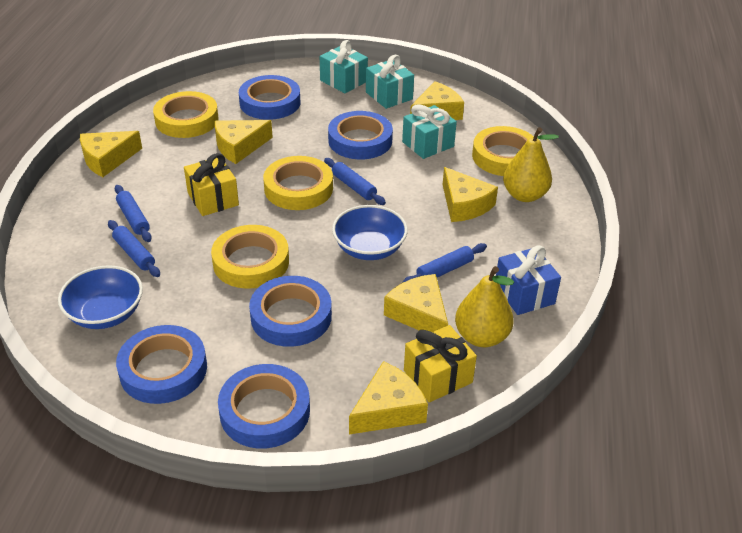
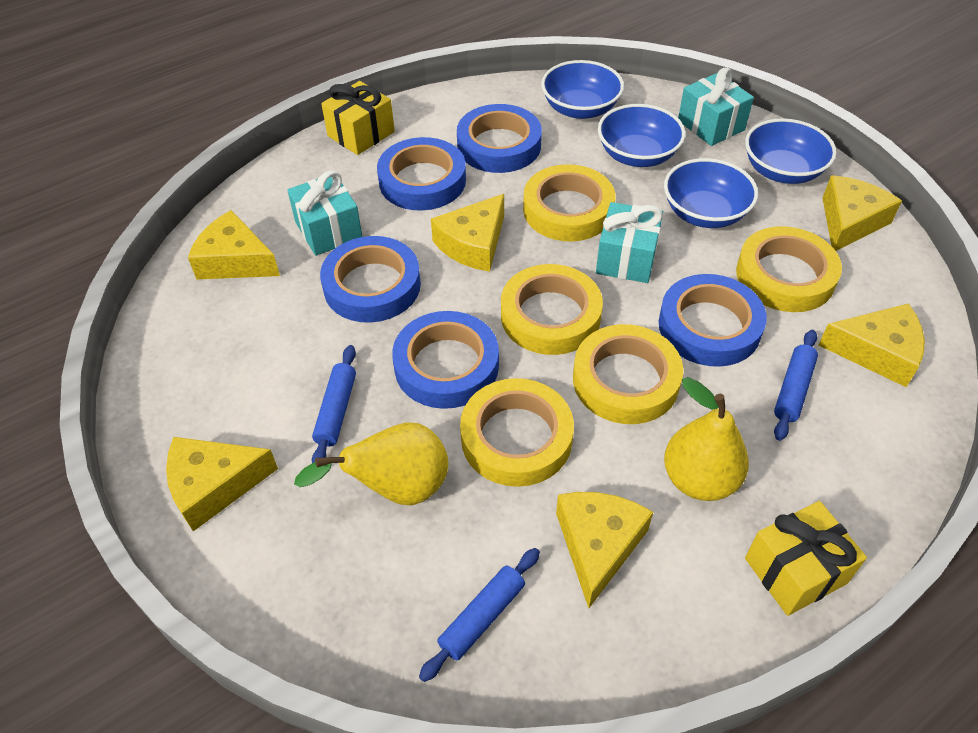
blue bowl: [58,265,143,329] [332,205,408,260] = 2 -> [541,60,624,119] [598,104,685,167] [664,158,758,228] [745,119,837,184] = 4
blue gift: [496,245,561,315] = 1 -> none = 0
blue rolling pin: [108,220,160,277] [115,185,152,242] [324,158,386,205] [402,243,487,283] = 4 -> [312,345,356,463] [419,548,540,682] [774,330,818,441] = 3
yellow tape: [153,91,219,138] [211,225,289,289] [263,156,333,210] [472,126,534,176] = 4 -> [460,378,574,487] [501,264,603,355] [523,164,615,241] [573,324,683,424] [736,226,842,312] = 5

